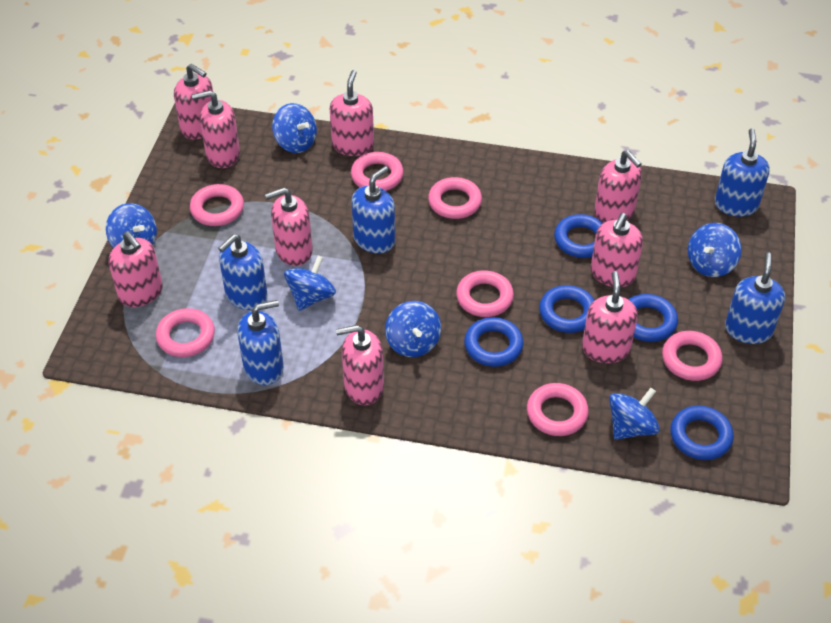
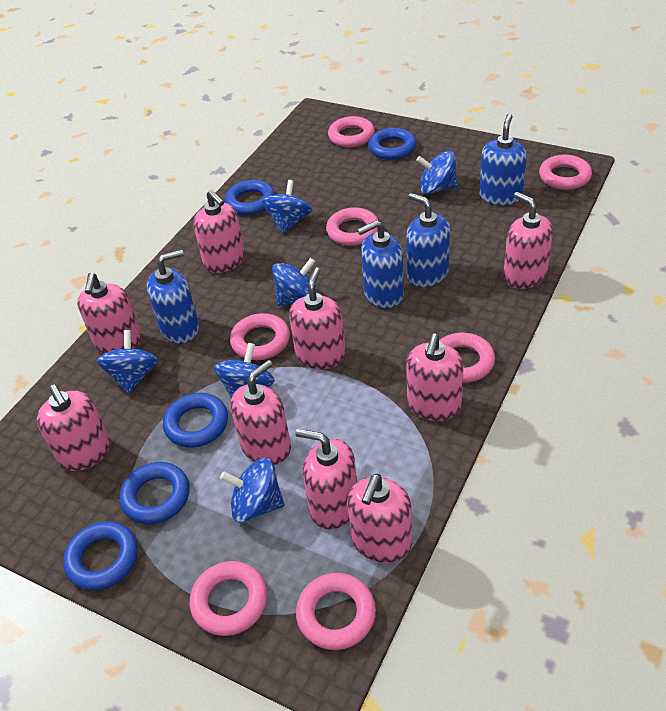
blue soap dispenser: [218,234,268,310] [237,300,284,385] [352,166,395,253] [715,128,770,217] [725,253,785,344] = 5 -> [147,249,199,344] [357,220,404,308] [406,193,450,287] [479,113,527,206] = 4

